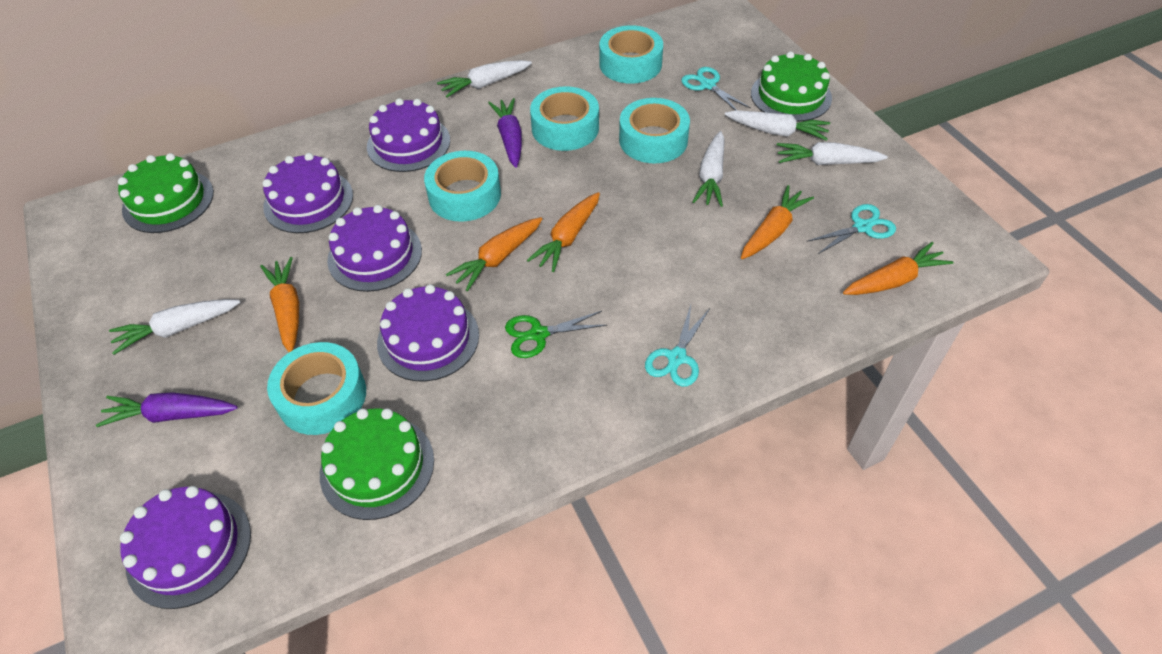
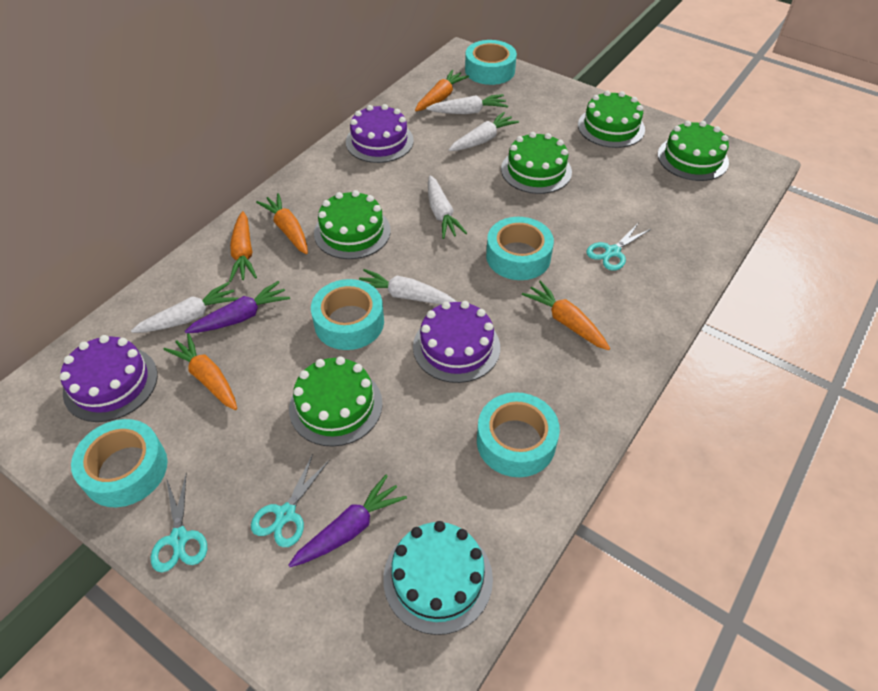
green cake: [118,153,214,233] [320,408,434,520] [751,51,832,122] = 3 -> [289,356,383,447] [314,190,391,259] [501,132,572,194] [578,91,645,148] [658,121,729,181] = 5
green scissors: [505,311,608,358] = 1 -> none = 0
purple cake: [120,486,251,609] [262,153,353,233] [327,205,422,292] [367,98,450,172] [377,284,479,382] = 5 -> [60,335,158,422] [346,104,414,163] [413,301,500,383] = 3
turquoise cake: none = 0 -> [383,521,493,635] = 1

